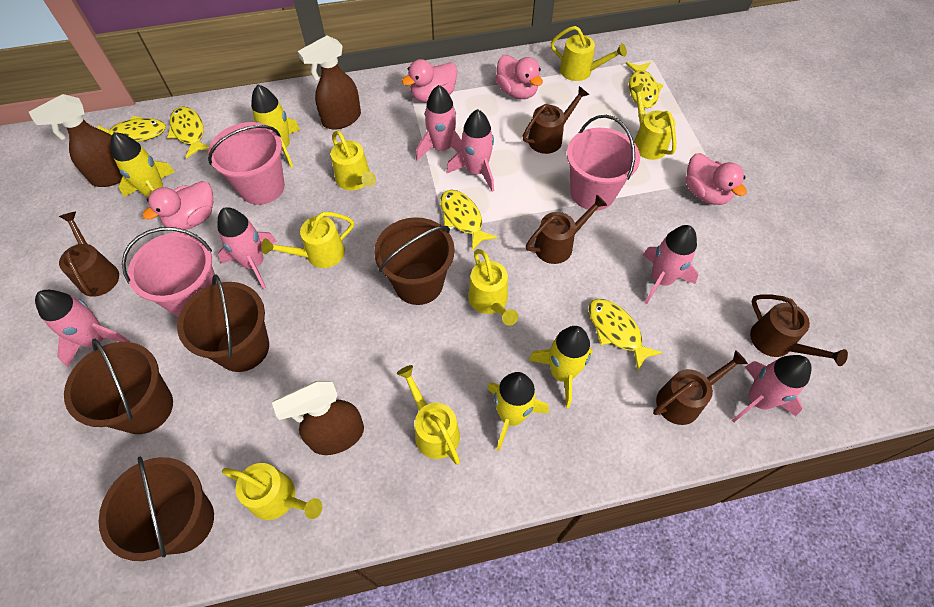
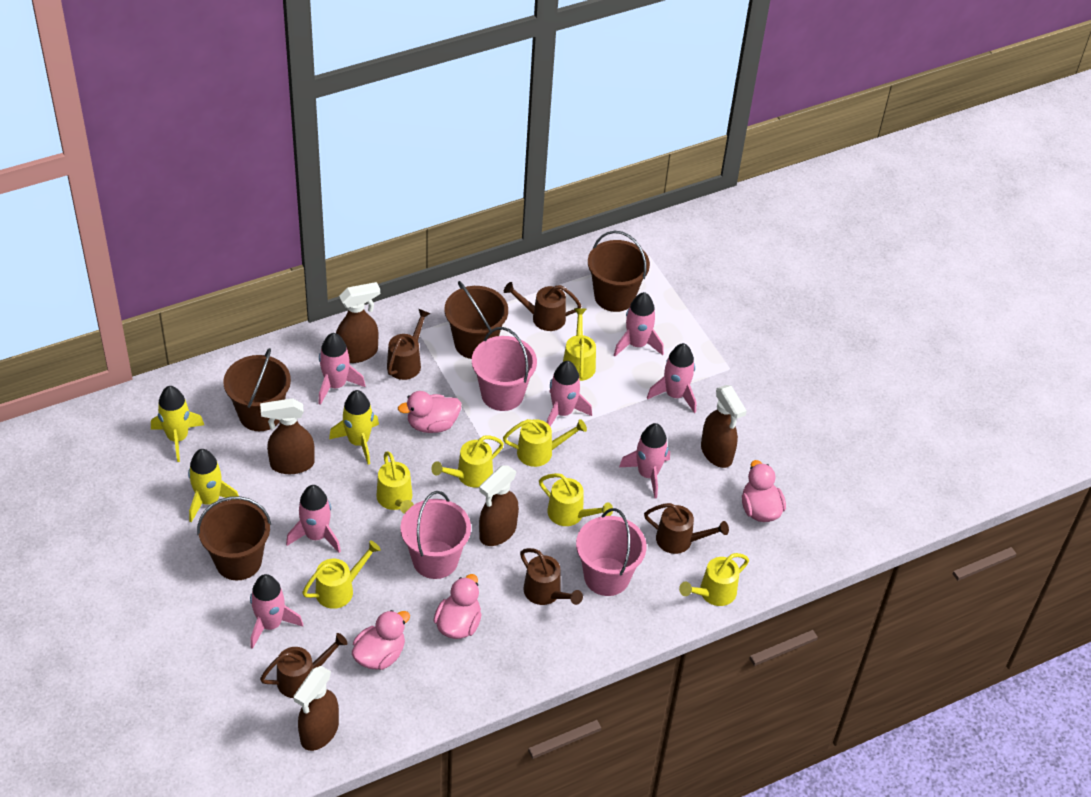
brown spray bottle: [29,94,123,187] [272,381,364,455] [298,35,361,130] = 3 -> [260,398,315,474] [294,666,339,751] [336,282,380,363] [479,465,519,546] [701,385,747,468] = 5
pink rocket: [35,290,131,367] [218,207,277,289] [416,85,462,160] [447,109,494,192] [643,225,698,304] [732,355,812,422] = 6 -> [250,574,303,649] [286,485,341,553] [318,333,365,405] [547,361,592,426] [614,292,664,356] [619,423,670,498] [647,343,696,413] = 7
yellow fish: [97,115,166,142] [167,107,209,159] [440,190,498,250] [588,299,663,371] [626,62,663,108] = 5 -> none = 0
yellow rocket: [110,132,175,197] [251,85,300,168] [488,372,549,451] [529,326,593,408] = 4 -> [151,386,204,462] [188,449,240,522] [329,390,379,465] = 3

